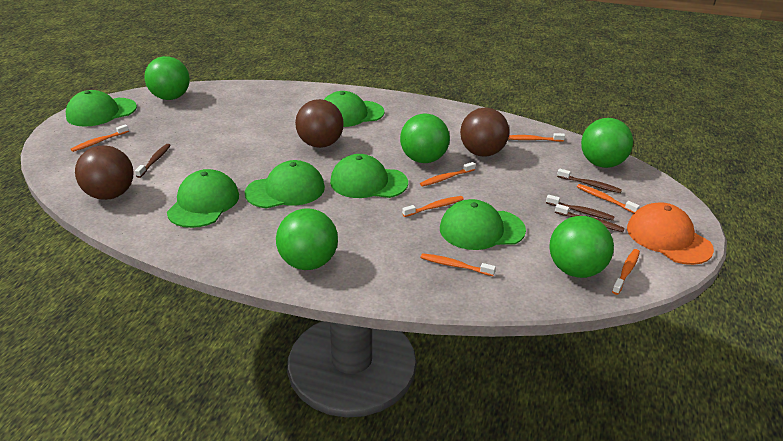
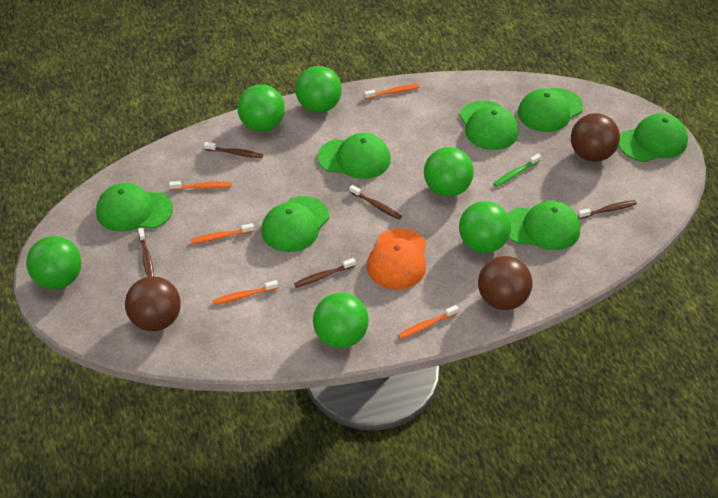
brown toothbrush: [135,144,171,178] [546,195,615,221] [555,204,625,232] [557,169,622,193] = 4 -> [138,228,154,277] [204,142,263,158] [294,258,356,288] [349,185,402,220] [578,200,637,219] = 5
green ball: [145,56,190,100] [276,209,338,270] [400,114,450,163] [550,216,614,278] [581,118,633,168] = 5 -> [26,236,81,289] [237,84,285,132] [295,66,342,113] [313,292,369,348] [424,147,474,197] [459,201,511,253] = 6
green cap: [66,90,137,127] [167,169,239,228] [245,160,325,209] [324,91,385,127] [330,154,408,198] [440,199,526,250] = 6 -> [96,183,173,232] [262,196,329,252] [318,133,391,179] [459,101,519,150] [507,201,580,250] [518,88,583,132] [618,113,688,162] = 7
green toothbrush: none = 0 -> [493,154,541,187] = 1
orange toothbrush: [71,124,129,152] [402,196,464,217] [420,162,475,187] [420,253,496,276] [508,133,565,142] [577,184,640,213] [612,249,640,295] = 7 -> [169,181,232,190] [190,223,254,244] [213,280,278,305] [364,84,420,99] [398,305,459,339] = 5

